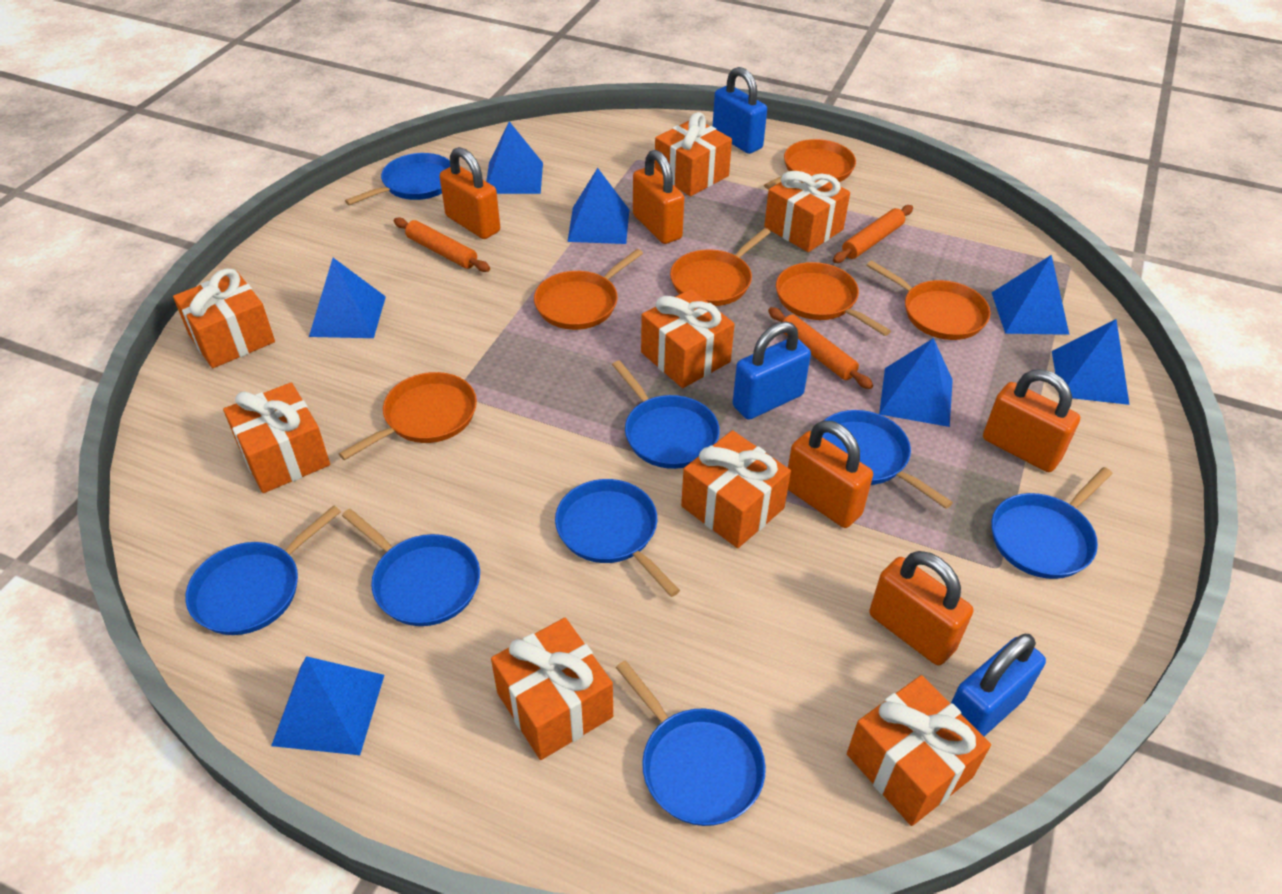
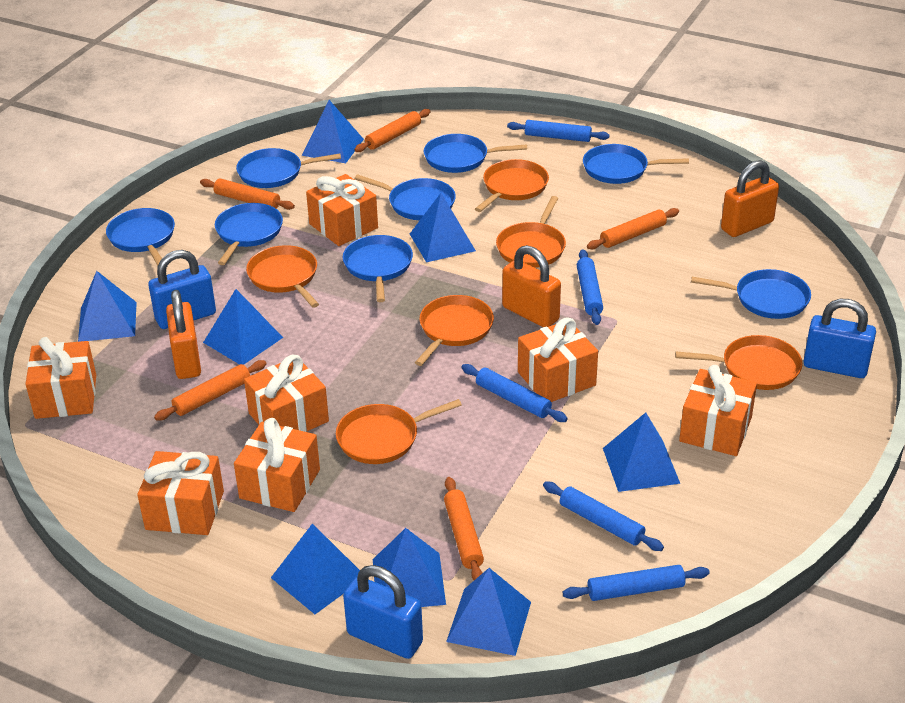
blue pyramid: [271,656,384,755] [309,258,386,338] [486,121,543,194] [567,168,629,244] [879,338,953,427] [992,255,1069,335] [1052,319,1130,405] = 7 -> [78,271,137,342] [203,289,283,365] [271,523,360,614] [302,100,364,163] [373,528,446,607] [410,193,476,262] [446,568,531,656] [603,412,680,492] = 8
blue rolling pin: none = 0 -> [462,364,568,422] [507,120,610,142] [543,482,664,551] [563,565,710,601] [577,249,603,325] = 5
orange gift: [173,268,275,368] [223,383,330,493] [491,618,613,760] [641,289,735,388] [655,112,732,196] [681,430,791,548] [764,168,850,252] [847,675,991,826] = 8 -> [25,337,96,419] [137,451,224,535] [234,418,320,512] [244,355,329,432] [306,174,378,246] [518,317,598,402] [679,365,757,456] = 7
orange padlock: [440,147,500,239] [633,150,684,244] [788,421,873,528] [869,551,973,665] [983,369,1080,472] = 5 -> [166,290,201,379] [502,245,561,327] [721,160,779,237] = 3
orange rolling pin: [394,217,490,272] [768,307,873,389] [833,205,913,263] = 3 -> [154,360,266,421] [200,178,295,210] [354,109,431,152] [444,477,484,580] [587,208,679,250] = 5

